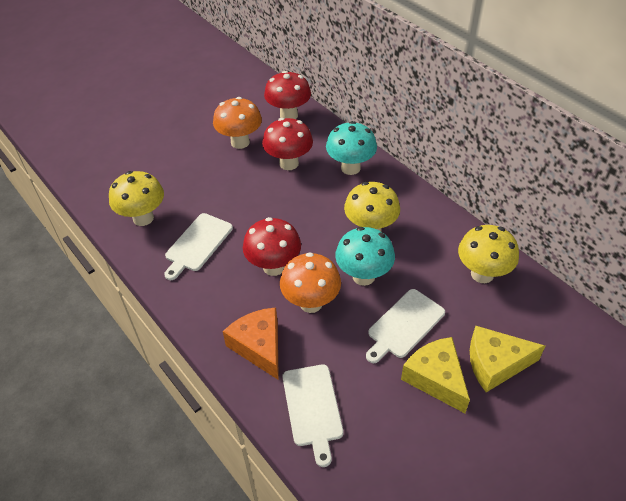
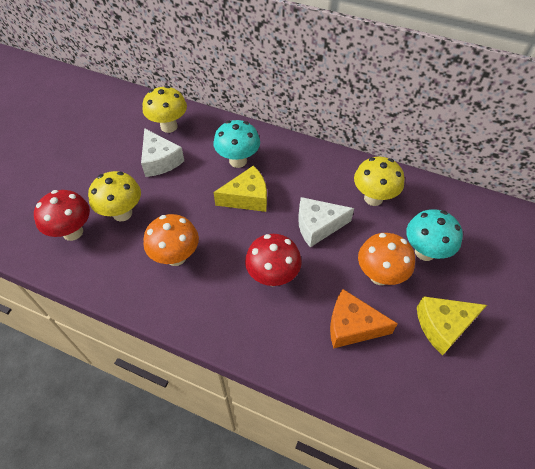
red mushroom: [243,217,301,276] [262,118,313,170] [264,71,311,119] = 3 -> [34,190,90,241] [245,234,302,286] = 2
white cheese: none = 0 -> [141,128,184,177] [298,197,354,247] = 2
white cutting board: [164,213,233,280] [283,364,343,467] [366,289,445,363] = 3 -> none = 0

